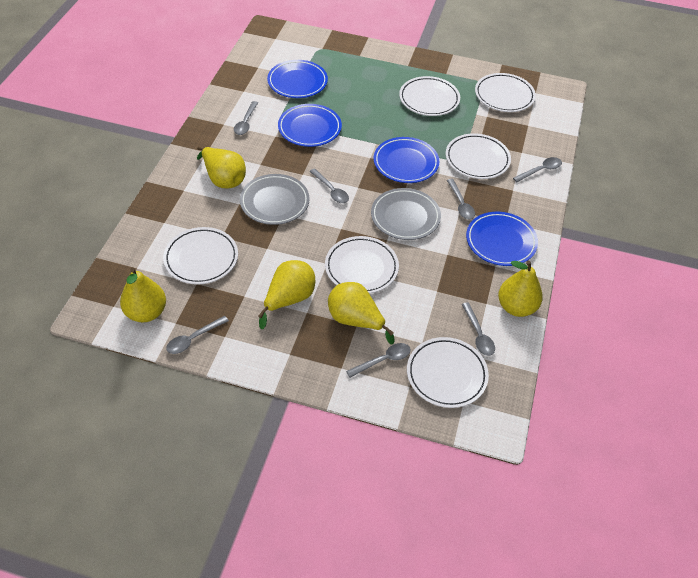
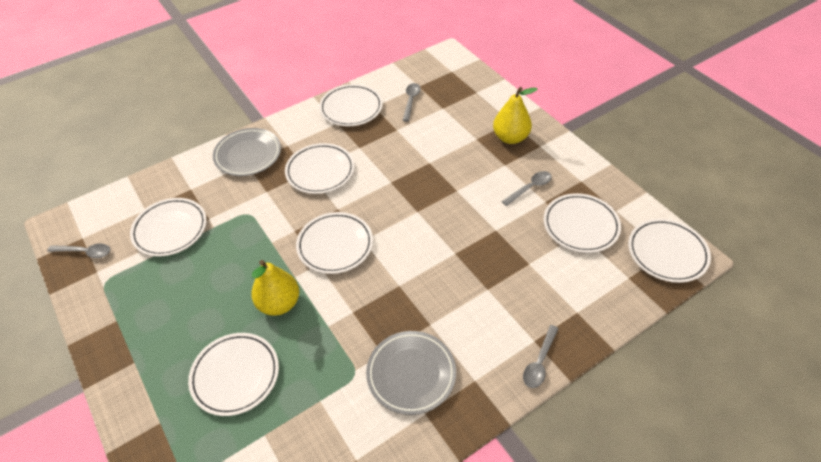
blue plate: [267,60,328,98] [278,104,342,147] [374,137,439,183] [466,212,538,266] = 4 -> none = 0
grey spoon: [166,316,229,354] [234,101,258,135] [309,168,349,203] [346,343,411,378] [447,179,475,219] [462,302,495,356] [513,157,562,182] = 7 -> [47,244,111,258] [403,83,421,121] [502,171,552,206] [523,325,559,388] = 4
white plate: [163,227,238,285] [325,236,399,294] [399,76,460,116] [407,337,489,408] [446,133,511,179] [475,73,536,112] = 6 -> [130,198,207,257] [188,333,279,416] [285,143,354,194] [296,212,373,274] [319,84,383,126] [543,193,621,253] [628,219,711,283] = 7
yellow pear: [120,267,166,323] [197,146,246,188] [258,260,315,329] [328,282,395,344] [498,261,543,317] = 5 -> [251,260,299,316] [493,87,538,144] = 2

